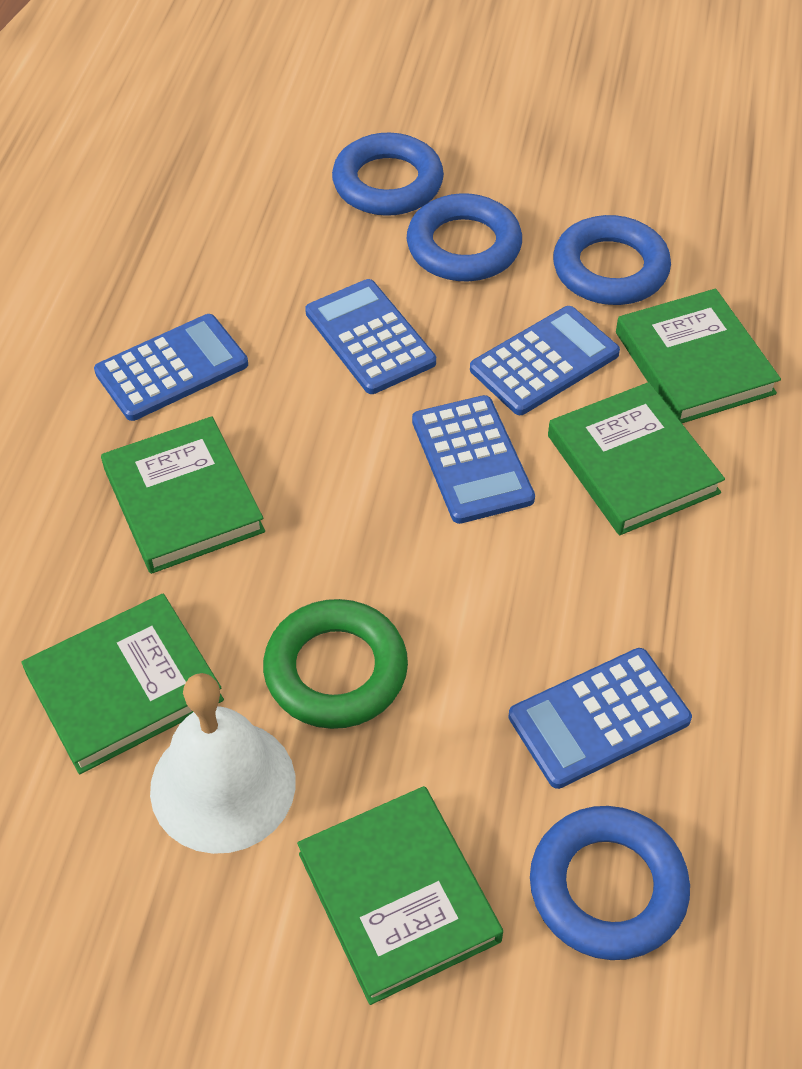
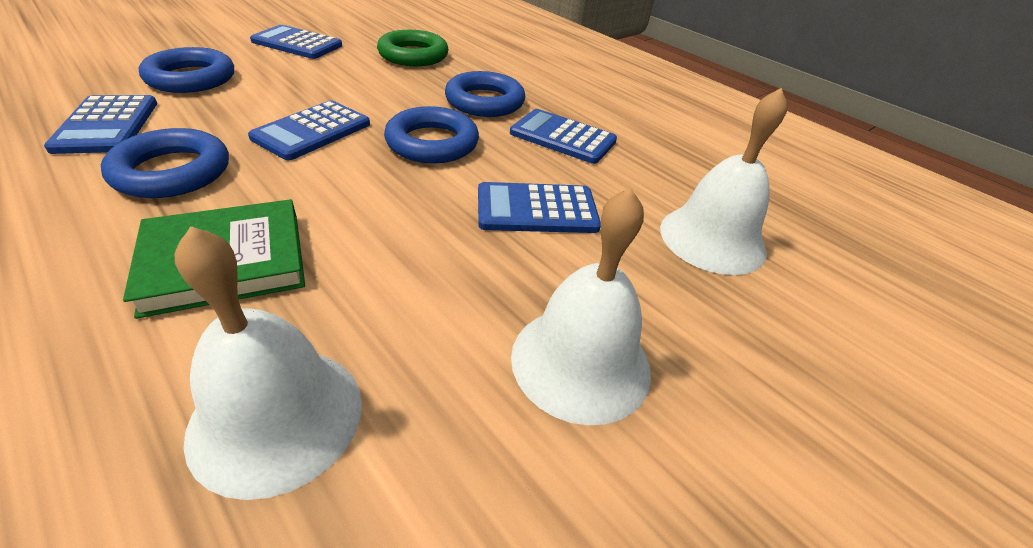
green book: [21,594,224,774] [101,416,265,574] [297,786,503,1005] [548,382,725,535] [616,289,781,423] = 5 -> [123,199,305,319] = 1
white bell: [150,673,296,854] = 1 -> [175,226,362,500] [511,187,651,425] [660,88,788,275] = 3

